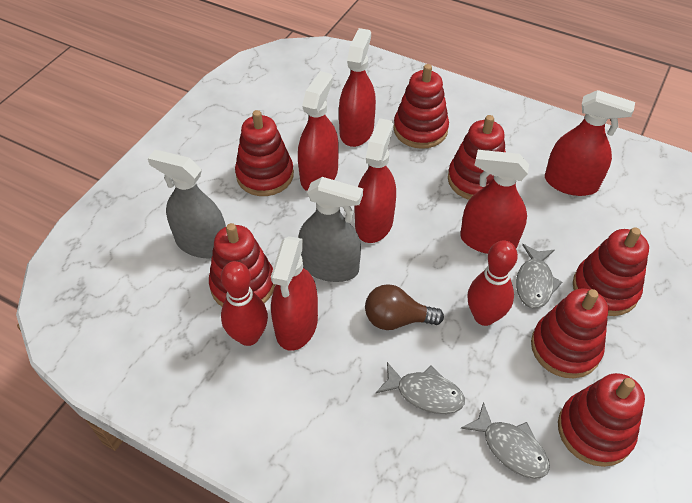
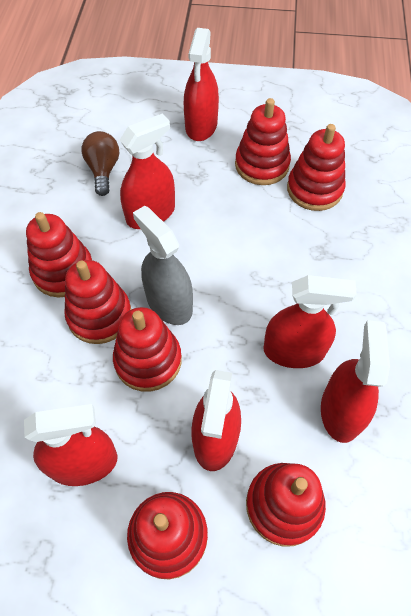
grey fish: [376,362,465,414] [461,402,550,479] [516,244,562,308] = 3 -> none = 0
grey spray bottle: [148,150,226,258] [299,177,363,282] = 2 -> [133,206,193,325] = 1
red bowling pin: [221,261,268,346] [467,240,518,326] = 2 -> none = 0

